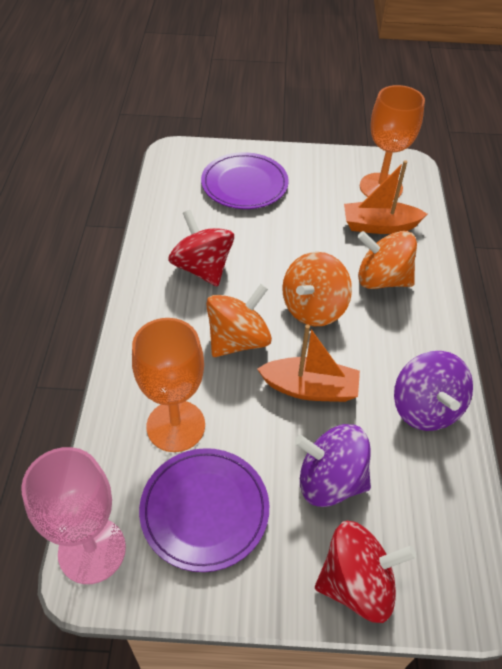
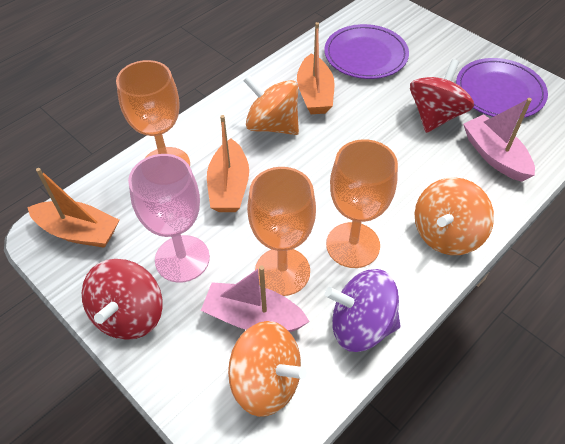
orange boat: [257,325,360,402] [344,160,427,234] = 2 -> [27,168,119,248] [207,115,249,212] [297,22,335,114] = 3
orange goblet: [132,318,205,452] [360,85,425,200] = 2 -> [116,60,190,166] [247,167,316,296] [326,139,398,268] = 3
pink boat: none = 0 -> [201,266,310,332] [463,98,535,182] = 2
purple spinning top: [295,424,371,507] [394,351,473,431] = 2 -> [325,269,400,352] = 1

